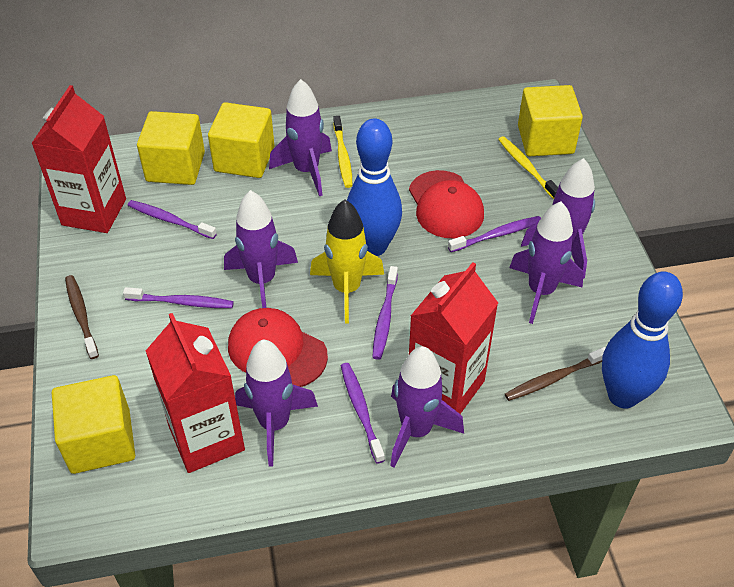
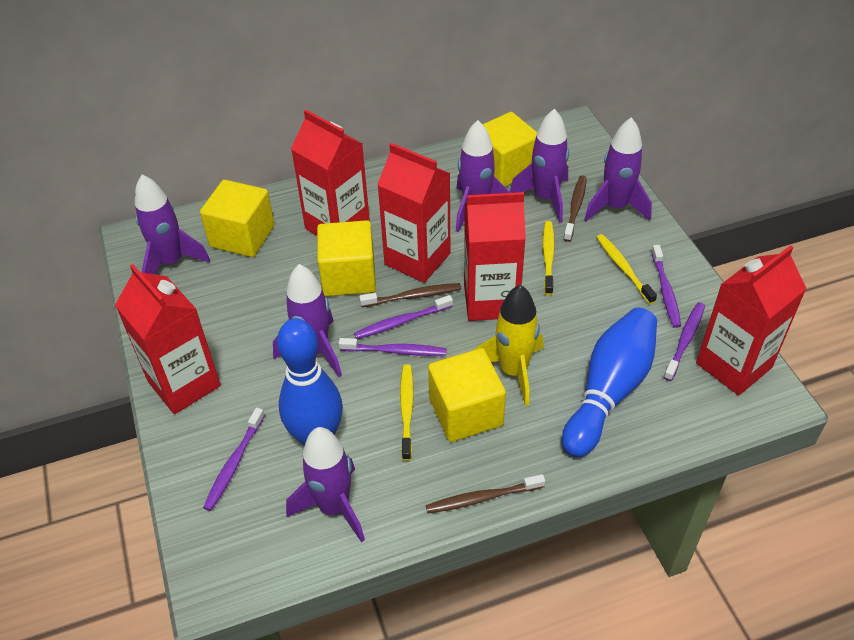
brown toothbrush: [65,275,99,359] [505,347,605,401] = 2 -> [359,283,461,307] [426,474,545,513] [563,176,587,242] = 3
red cap: [228,308,328,387] [409,170,484,239] = 2 -> none = 0
red carton: [31,85,126,233] [146,313,245,473] [409,262,498,414] = 3 -> [115,264,221,414] [291,110,370,236] [377,143,450,283] [464,192,526,321] [696,245,807,396] = 5
yellow toothbrush: [333,116,353,188] [498,136,558,199] = 2 -> [400,364,414,461] [543,221,555,295] [597,234,657,304] = 3

